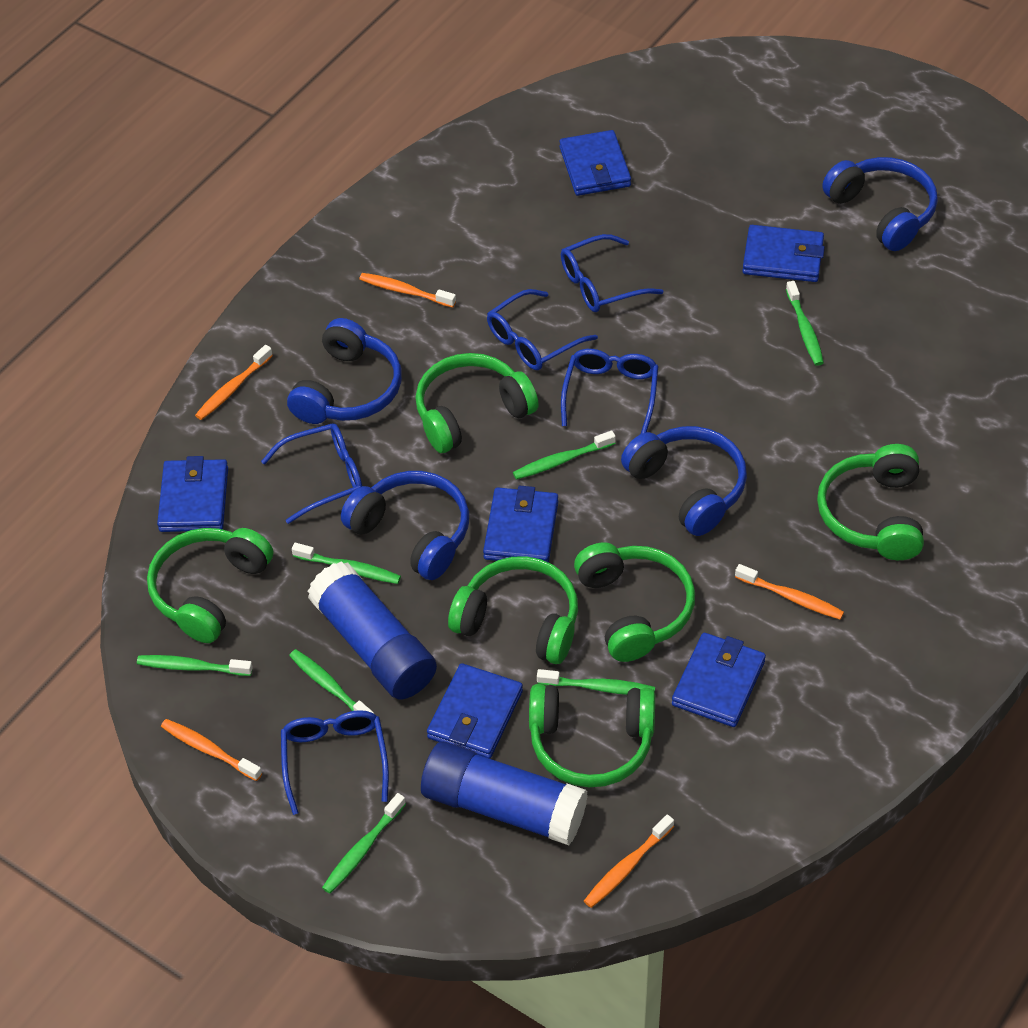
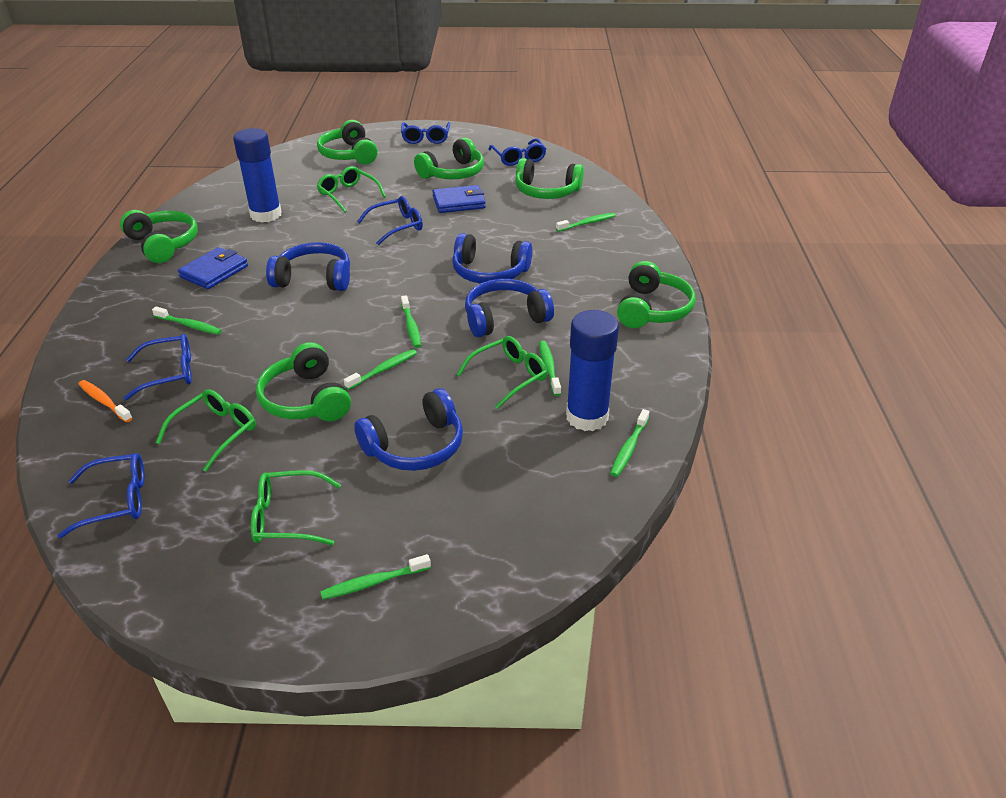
blue wallet: [157,456,228,532] [427,663,523,759] [483,486,558,563] [559,130,631,196] [672,633,766,727] [742,225,825,282] = 6 -> [178,247,248,289] [433,185,486,213] = 2
green glasses: none = 0 -> [156,389,256,472] [251,470,341,545] [317,166,386,212] [456,336,547,409] = 4
orange toothbrush: [161,719,262,781] [195,345,273,420] [359,273,456,308] [584,815,674,908] [735,564,844,620] = 5 -> [79,380,132,423] = 1

